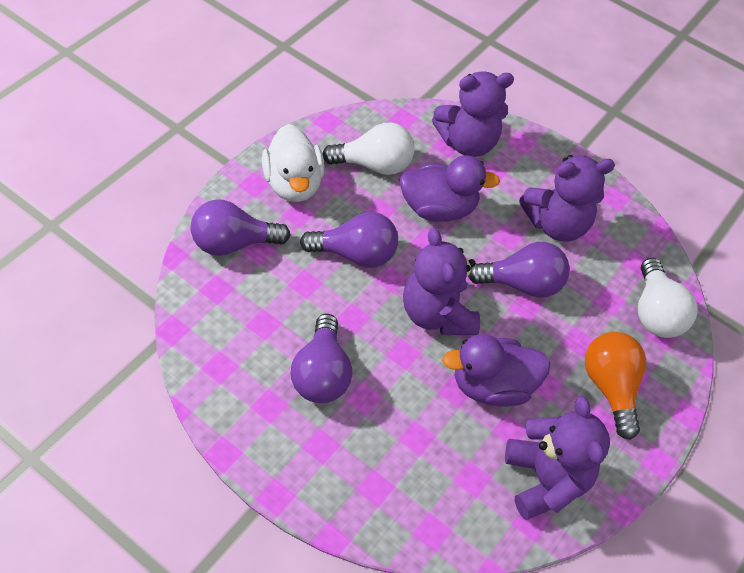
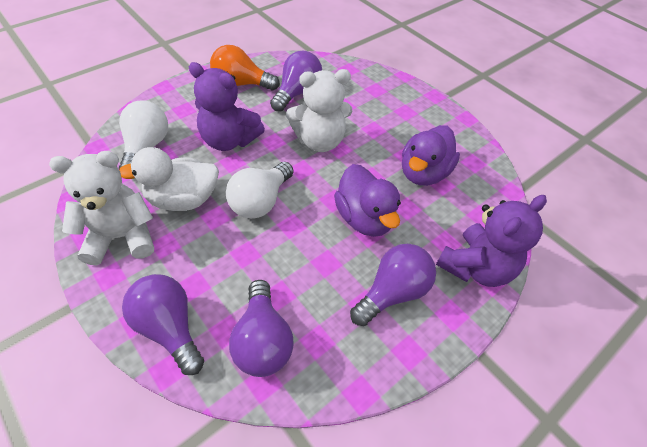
purple teddy bear: [403,228,480,335] [432,71,514,157] [505,396,610,520] [519,155,615,241] = 4 -> [189,62,265,151] [436,195,547,287] = 2
white teddy bear: none = 0 -> [49,151,154,265] [286,69,352,152] = 2

